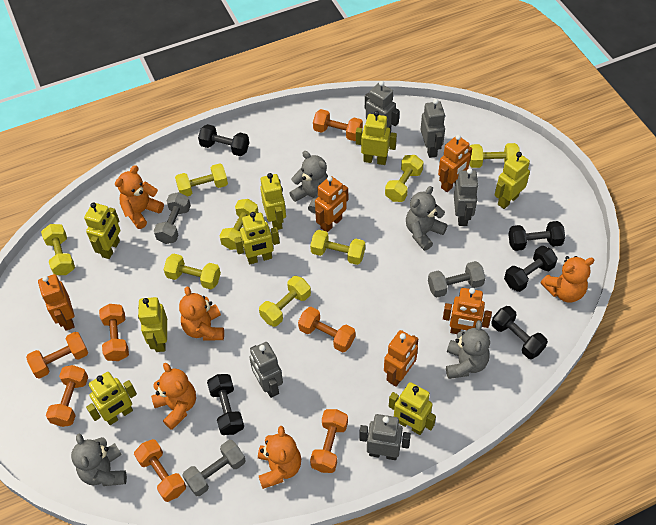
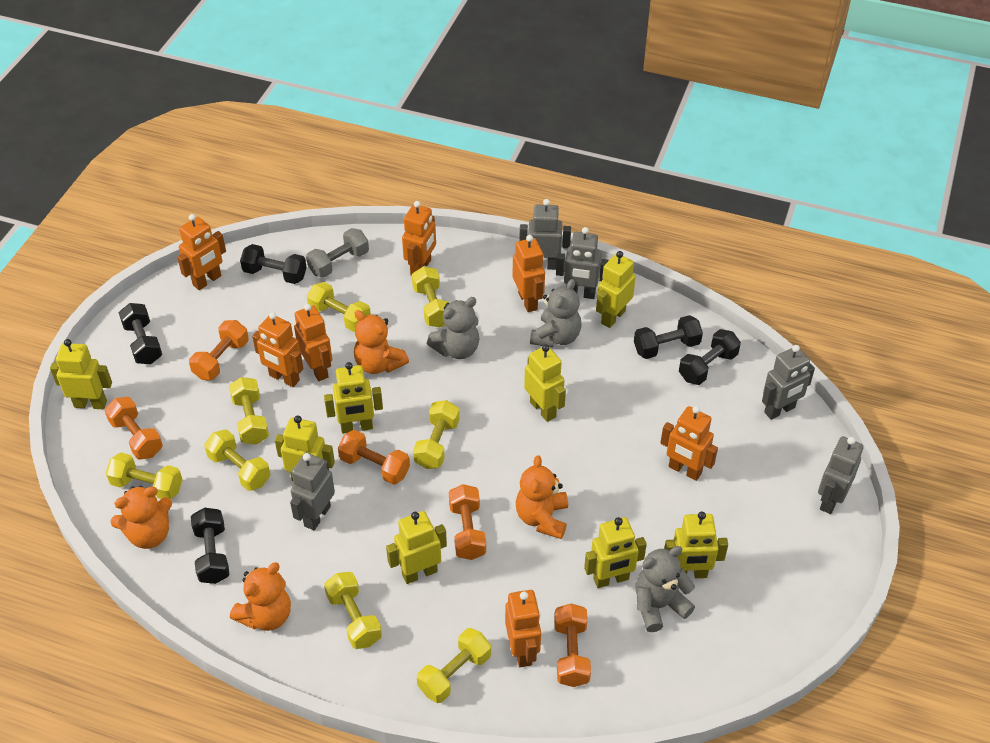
grey dumbbell: [154,192,191,244] [182,440,246,496] [428,261,485,297] = 3 -> [306,228,369,278] = 1
grey teddy bear: [71,433,127,486] [289,151,328,214] [406,186,448,251] [446,320,490,379] = 4 -> [427,297,479,359] [530,279,581,348] [636,546,695,632] = 3
orange dumbbell: [26,332,88,379] [46,365,88,427] [99,304,129,361] [134,439,186,502] [298,307,355,352] [310,409,348,473] [313,109,363,141] = 7 -> [105,397,163,460] [189,320,249,380] [338,430,410,485] [449,484,486,560] [554,603,591,687] = 5
orange robot: [38,274,75,331] [315,176,348,232] [384,330,418,387] [438,135,472,192] [443,288,492,334] = 5 -> [177,214,226,290] [252,312,304,387] [294,304,332,381] [402,201,436,276] [505,590,541,667] [513,235,545,312] [660,406,718,481] = 7
orange teddy bear: [115,165,164,229] [151,363,196,430] [179,286,224,341] [258,426,301,489] [540,256,594,303] = 5 -> [111,486,172,549] [230,562,291,631] [354,310,409,374] [516,455,568,539] = 4

